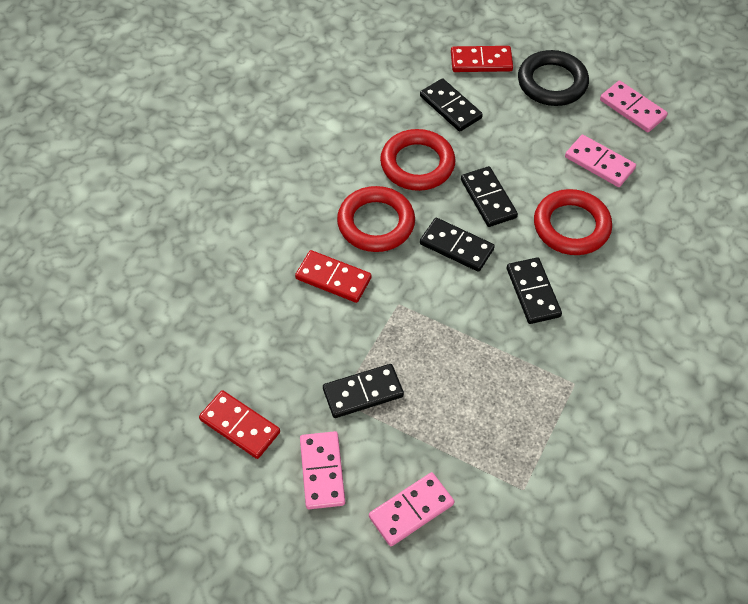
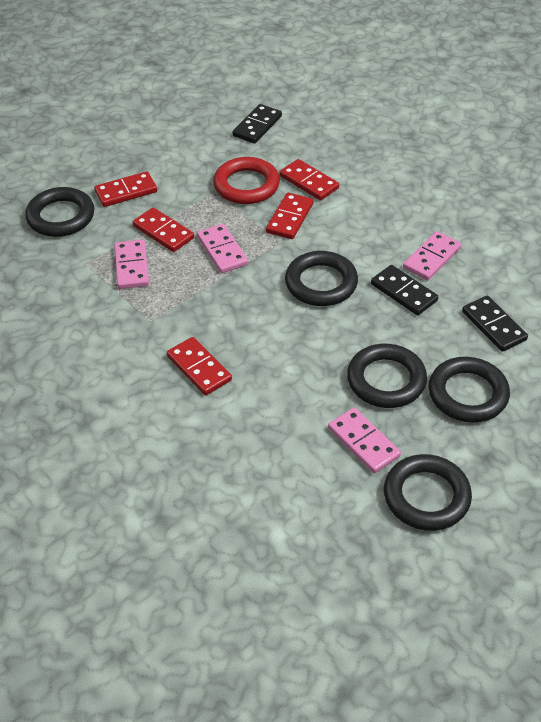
black domino: [323,364,404,418] [420,78,483,132] [420,218,494,272] [461,166,518,227] [507,257,562,324] = 5 -> [233,104,282,144] [371,265,438,315] [462,296,528,352] = 3
black ring: [518,50,589,106] = 1 -> [25,187,94,237] [285,251,358,306] [347,344,427,408] [384,454,472,531] [428,357,510,423] = 5
red domino: [199,390,280,459] [295,250,372,303] [451,46,513,72] = 3 -> [94,171,157,207] [133,207,194,252] [167,337,232,395] [266,192,314,239] [280,159,339,201] = 5
red ring: [337,186,415,252] [380,129,455,191] [534,189,612,255] = 3 -> [213,157,280,204] = 1

